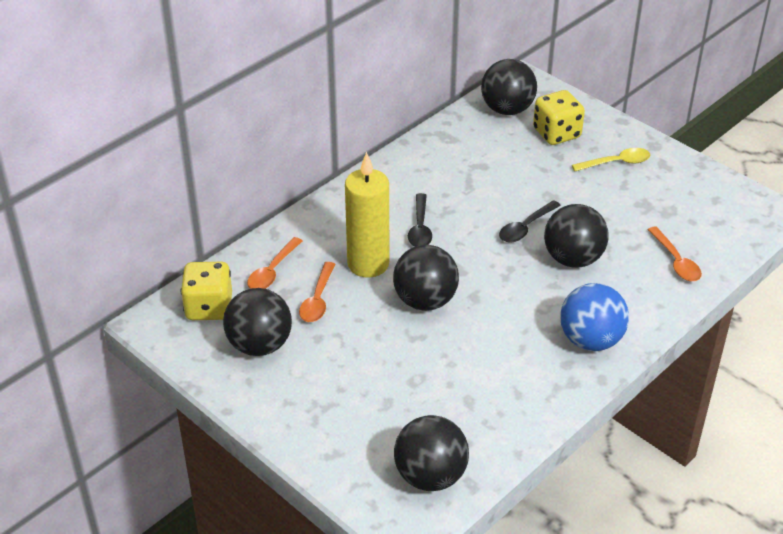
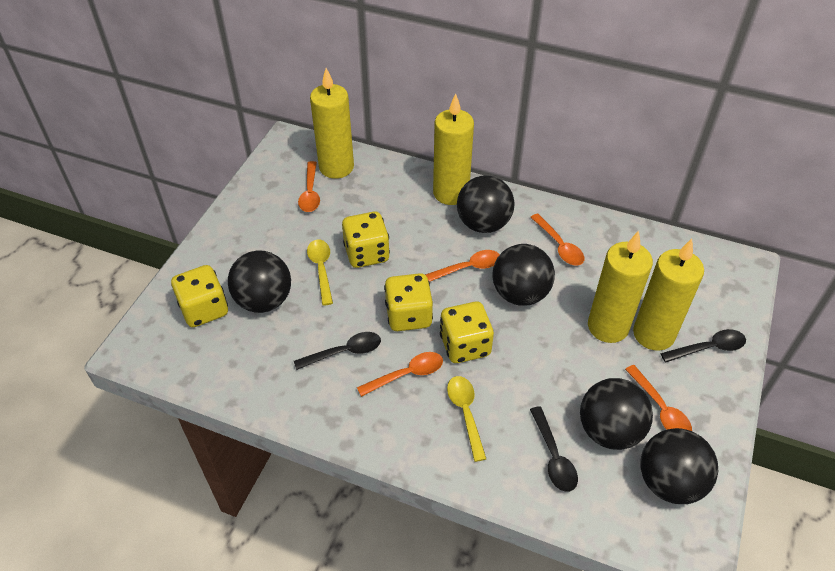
black spoon: [408,193,432,247] [499,200,561,243] = 2 -> [294,332,381,370] [530,406,578,492] [661,329,746,363] = 3
blue ball: [560,283,629,351] = 1 -> none = 0
orange spoon: [247,237,302,289] [299,262,335,322] [648,226,702,281] = 3 -> [298,161,320,212] [357,352,443,397] [425,250,500,282] [530,214,584,266] [625,365,692,431] = 5
yellow candle: [345,152,389,278] = 1 -> [310,68,354,179] [433,93,474,205] [588,231,653,343] [633,239,704,351] = 4
yellow dice: [181,262,232,320] [533,90,585,145] = 2 -> [171,265,228,327] [342,212,390,268] [384,273,433,331] [440,302,494,363] = 4
yellow spoon: [572,148,650,171] = 1 -> [307,240,333,305] [447,376,486,462] = 2

